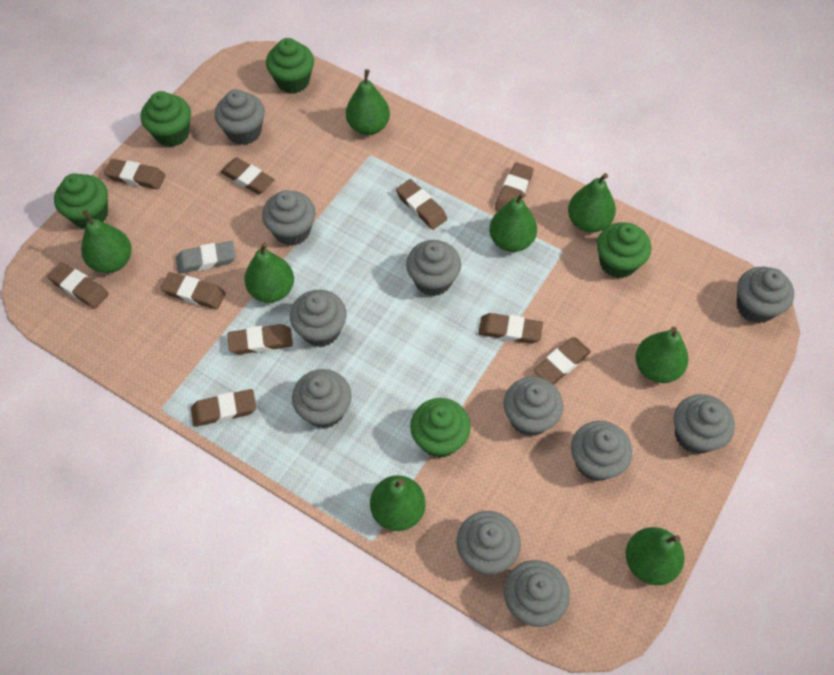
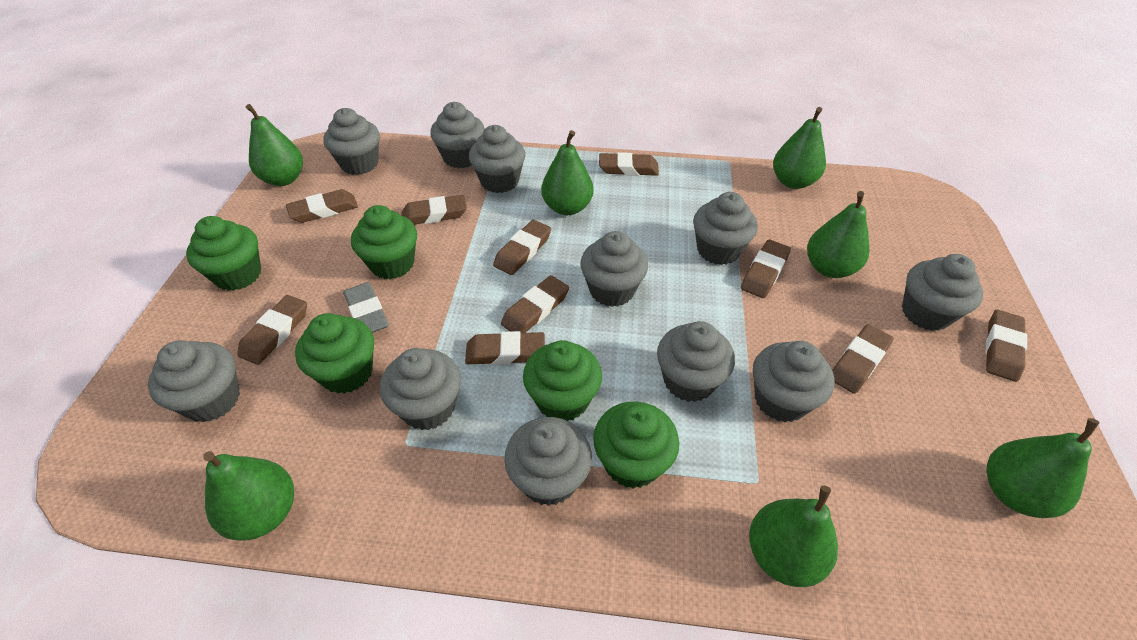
green pear: [81,210,132,273] [244,242,294,303] [346,69,390,135] [370,475,425,531] [489,192,537,252] [568,173,616,233] [626,527,684,585] [636,327,688,383] = 8 -> [203,451,294,541] [246,104,303,186] [541,130,594,215] [749,486,838,587] [773,107,826,189] [807,191,870,278] [986,418,1099,518] = 7

